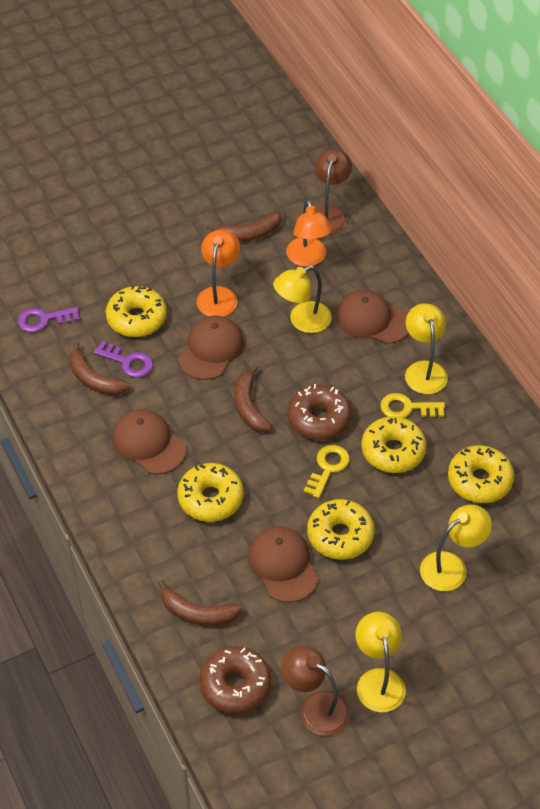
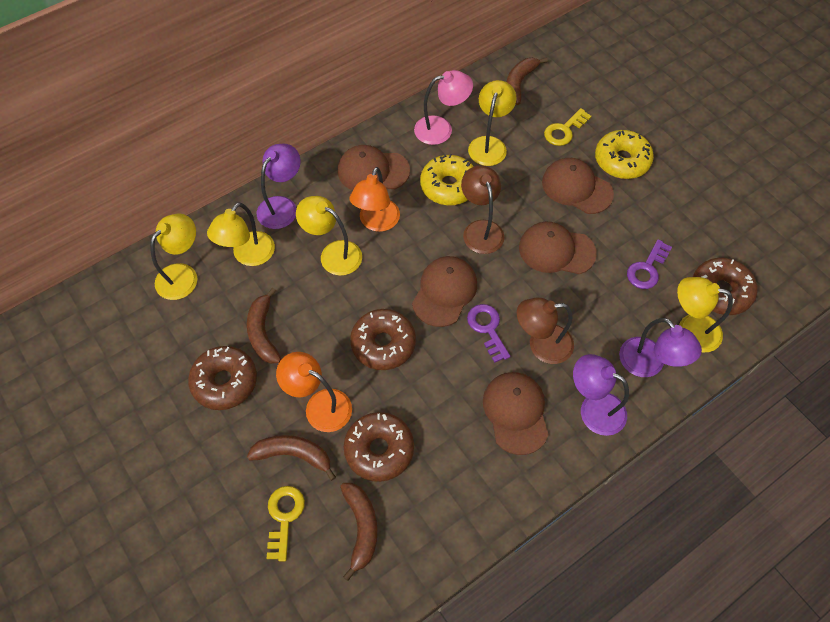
brown cap: [112,409,186,474] [178,315,244,380] [248,526,318,603] [336,290,408,344] = 4 -> [338,145,410,190] [412,256,477,327] [483,372,549,455] [519,221,597,274] [542,158,614,214] = 5
brown donut: [199,646,271,714] [288,384,351,440] = 2 -> [188,346,257,410] [344,412,414,482] [350,309,416,370] [693,258,758,315] = 4
pink lamp: none = 0 -> [414,70,473,145] = 1
purple lamp: none = 0 -> [257,143,301,229] [573,354,629,436] [619,318,702,377] = 3
yellow donut: [106,285,167,337] [177,463,243,522] [307,499,375,560] [362,416,426,473] [448,445,514,503] = 5 -> [420,154,474,205] [595,130,654,179] = 2
yellow lamp: [273,266,332,333] [355,612,406,713] [405,303,448,394] [420,505,492,591] = 4 -> [150,213,198,300] [207,202,275,266] [296,196,362,276] [468,80,516,166] [677,277,733,353] = 5

